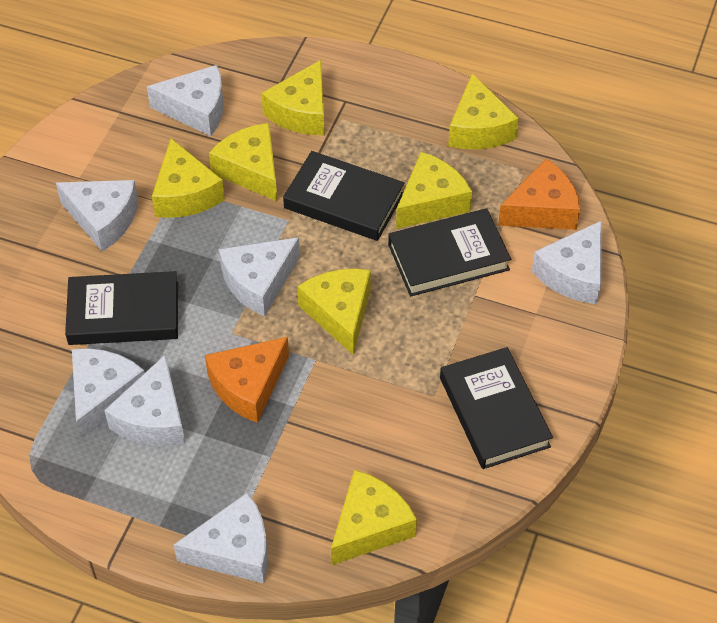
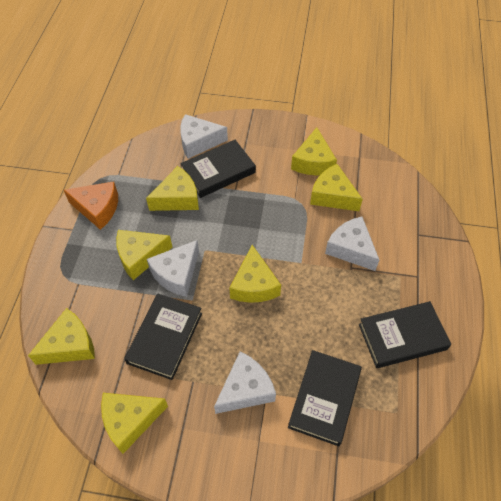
orange cheese: [205,337,289,423] [498,159,580,230] = 2 -> [64,182,118,230] = 1
white cheese: [56,180,138,251] [72,348,145,440] [104,355,185,446] [147,65,224,136] [174,492,268,584] [219,237,300,317] [532,220,602,304] = 7 -> [147,240,199,297] [180,114,228,159] [214,352,276,414] [325,217,379,271] = 4

